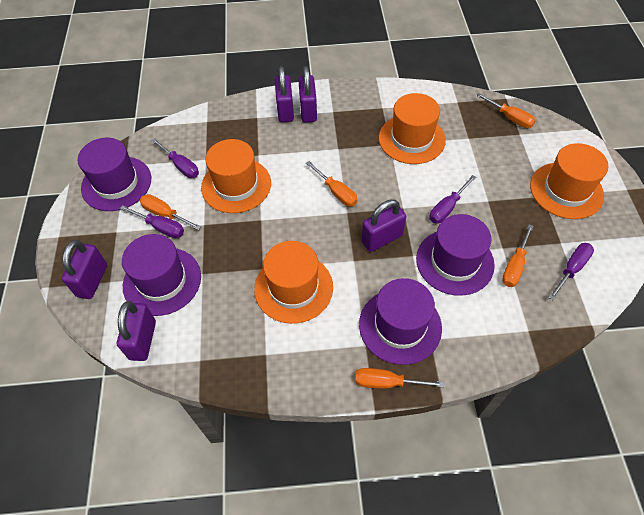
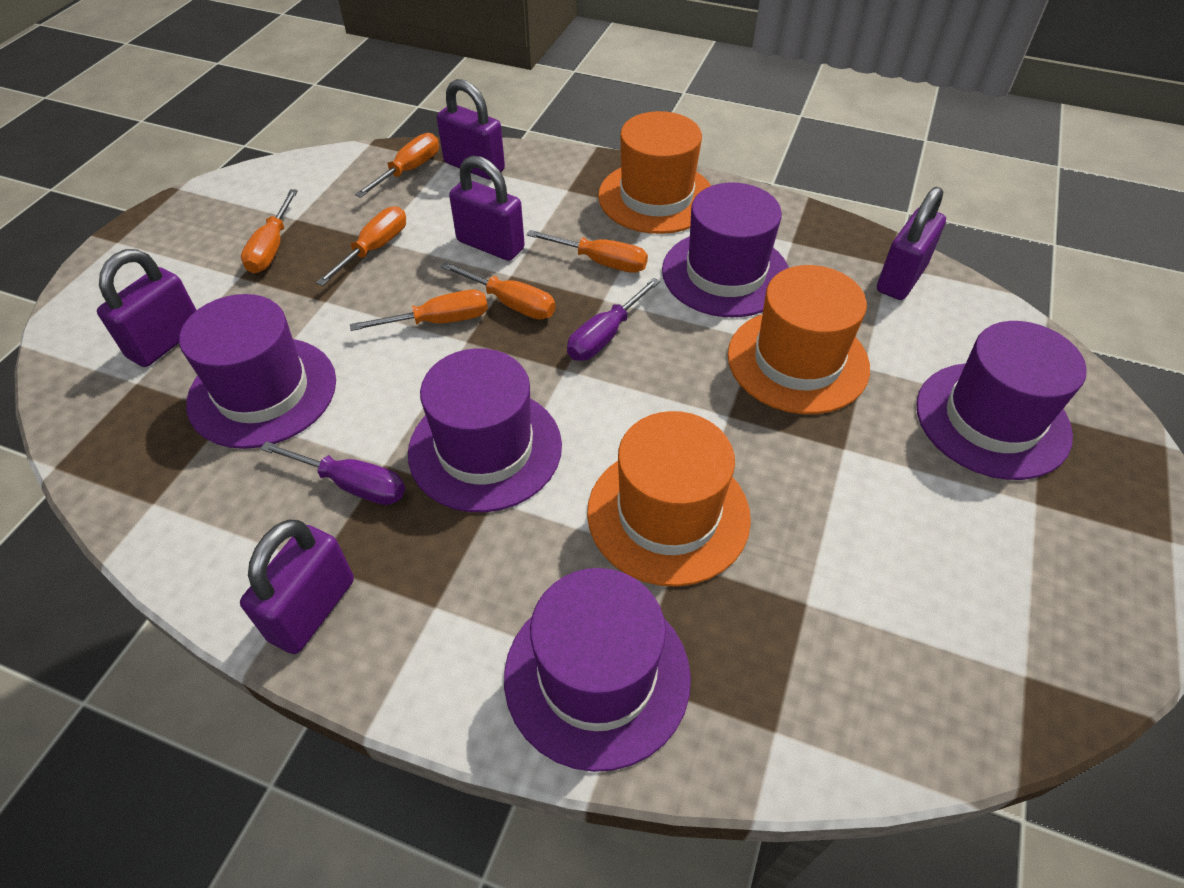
orange hat: [201,139,271,213] [254,241,333,324] [379,93,446,164] [530,143,608,219] = 4 -> [587,411,751,587] [598,111,711,234] [728,265,870,414] = 3
orange screwdriver: [140,194,201,230] [306,161,357,207] [355,368,444,389] [476,93,536,128] [502,225,533,287] = 5 -> [241,189,298,273] [316,206,406,286] [350,290,488,331] [355,133,439,198] [440,262,556,320] [527,230,648,273] = 6
purple hat: [78,138,151,211] [122,234,201,316] [359,278,442,365] [416,214,495,296] = 4 -> [179,294,336,449] [408,348,562,513] [504,568,691,772] [662,183,789,317] [916,321,1087,480] = 5
purple screwdriver: [120,205,184,238] [152,138,199,178] [429,175,476,223] [548,243,594,300] = 4 -> [260,441,405,505] [567,278,660,361] = 2

